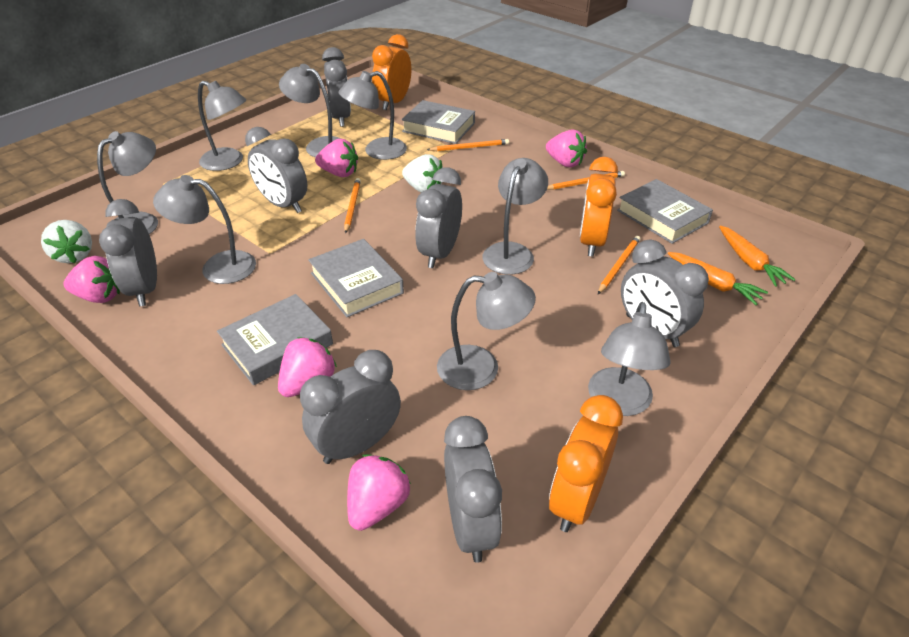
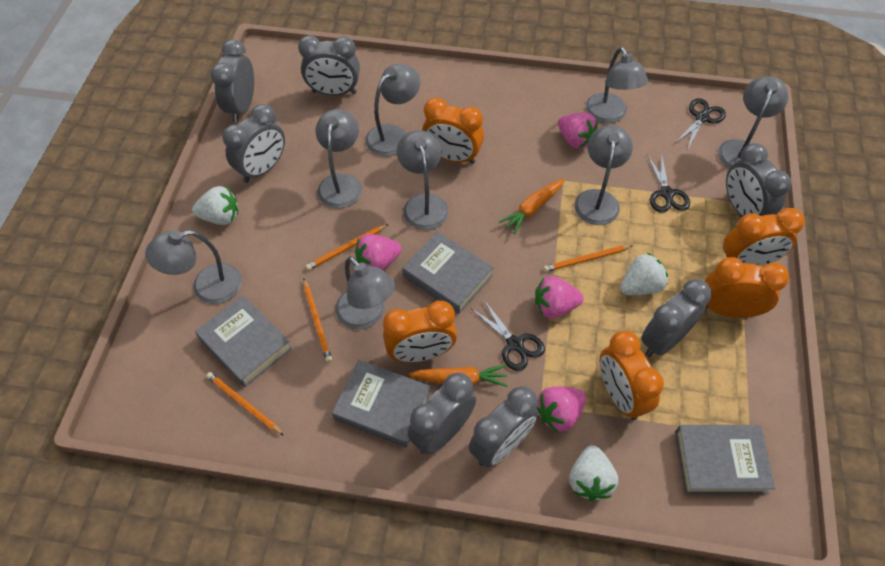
black scissors: none = 0 -> [472,299,545,371] [647,153,690,213] [675,98,726,150] = 3
orange clock: [372,34,411,110] [549,395,623,532] [580,157,618,257] = 3 -> [383,301,457,362] [422,97,484,164] [600,331,664,420] [705,257,789,318] [723,208,805,266] = 5
pink strawberry: [64,256,120,303] [278,337,337,397] [315,139,358,177] [347,454,411,531] [546,129,587,168] = 5 -> [355,234,402,270] [535,276,583,318] [537,386,586,433] [558,112,598,149] = 4
white strawberry: [41,220,92,263] [402,154,443,193] = 2 -> [192,186,238,225] [569,445,618,501] [620,253,668,295] = 3

